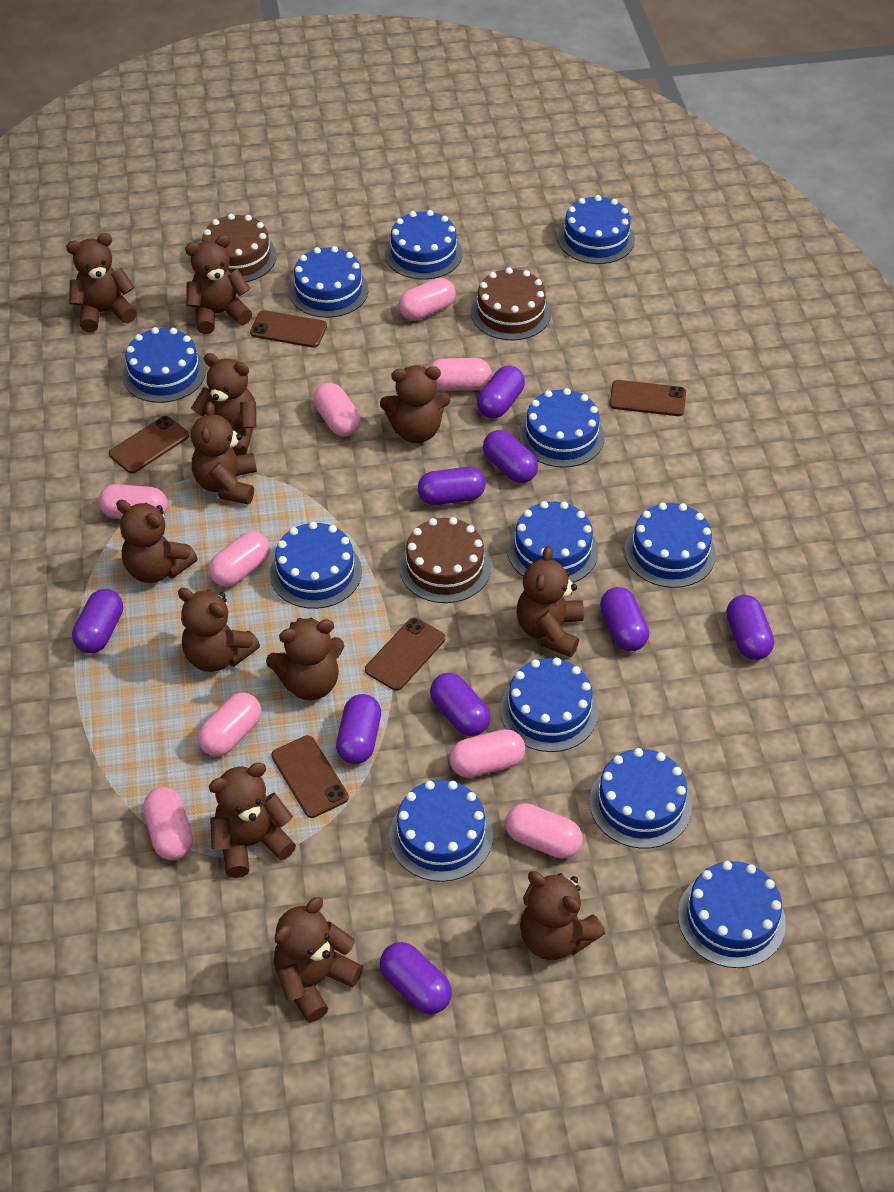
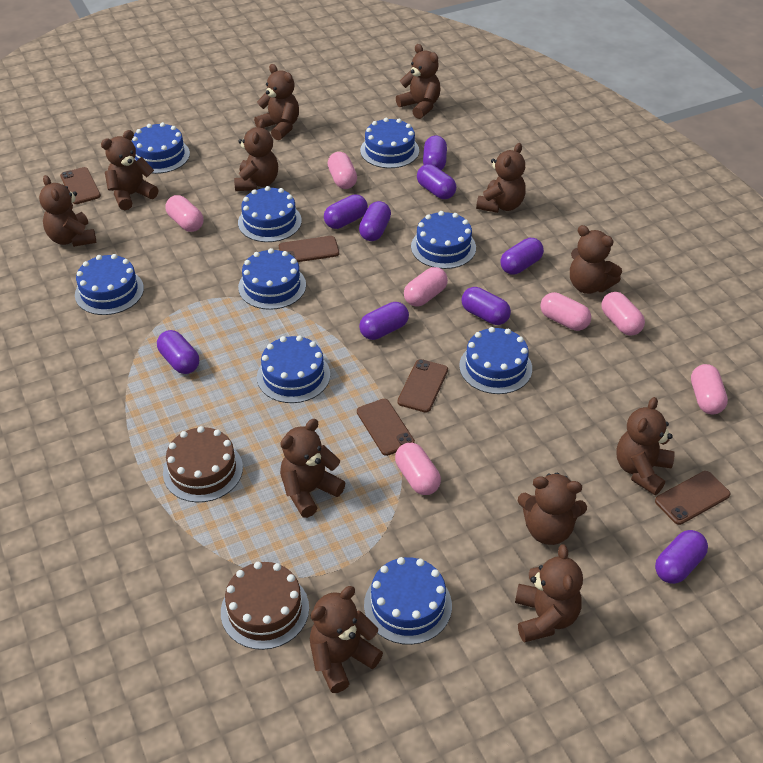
blue cake: [122,327,206,403] [270,522,362,609] [289,246,369,318] [385,210,463,280] [389,780,493,882] [500,658,598,752] [507,501,598,582] [519,388,605,468] [558,195,635,264] [590,748,692,849] [625,503,716,588] [678,861,786,968] = 12 -> [75,254,144,315] [132,122,190,174] [238,186,302,242] [238,248,306,310] [257,335,330,403] [360,118,419,168] [364,557,452,645] [411,211,476,269] [459,327,532,394] = 9
brown cake: [202,214,277,282] [399,517,491,603] [471,267,551,340] = 3 -> [163,426,243,502] [221,562,309,650] = 2
pink capsule: [98,484,168,519] [143,787,193,860] [198,693,261,757] [209,531,270,587] [313,383,361,436] [399,278,456,321] [429,358,492,391] [449,729,525,778] [505,803,583,859] = 9 -> [165,195,204,232] [328,152,357,189] [395,443,441,495] [404,267,448,307] [541,292,591,331] [601,292,645,336] [691,364,728,415] = 7

